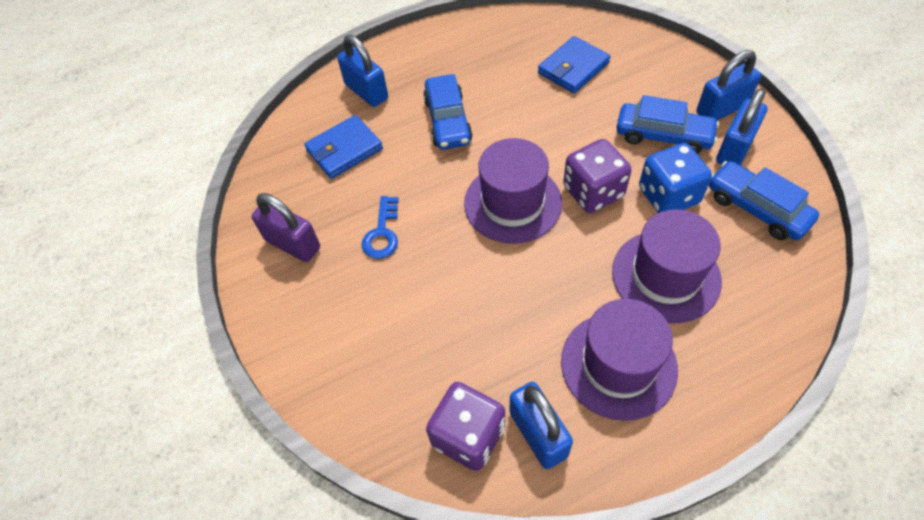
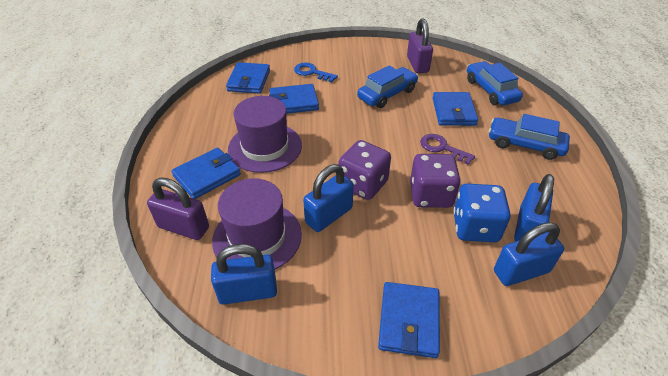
blue wallet: [304,115,383,179] [538,36,611,93] = 2 -> [171,148,241,199] [226,62,270,94] [269,84,319,114] [378,282,440,358] [433,92,478,126] = 5
purple hat: [464,138,562,243] [561,299,678,421] [612,209,722,324] = 3 -> [212,178,302,270] [228,96,302,173] = 2
purple key: none = 0 -> [420,134,475,165] = 1
purple padlock: [251,193,320,262] = 1 -> [147,177,209,240] [407,18,433,73] = 2

